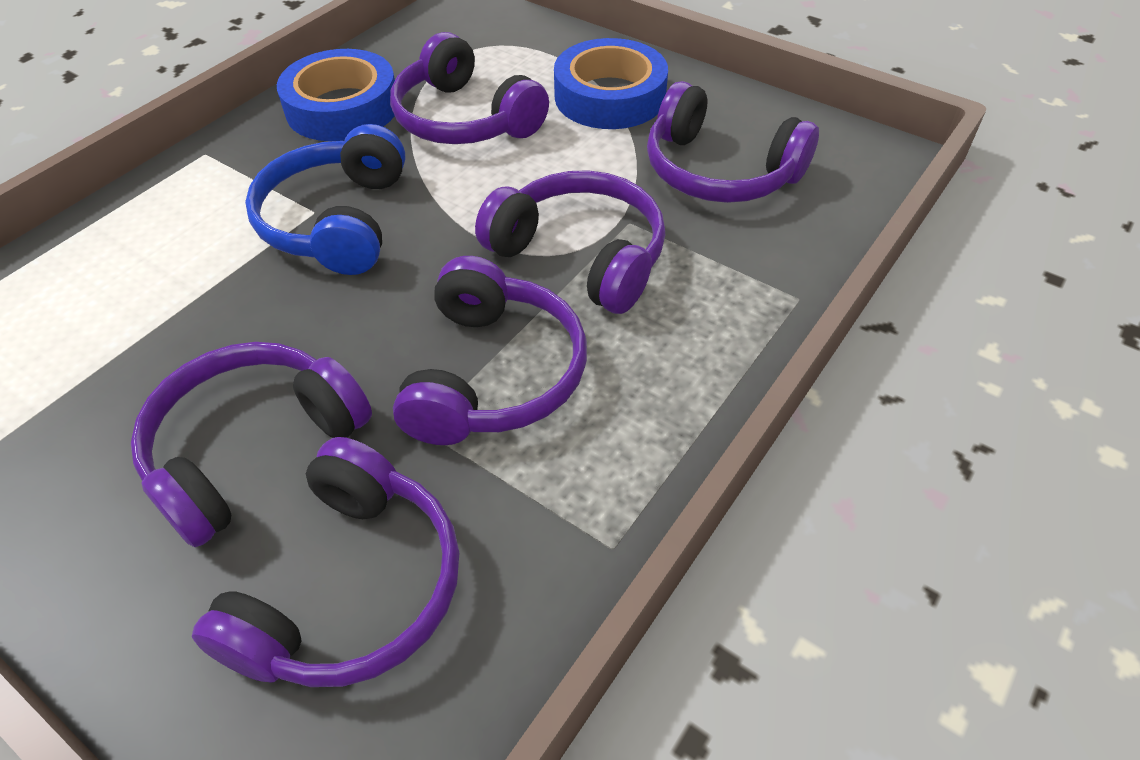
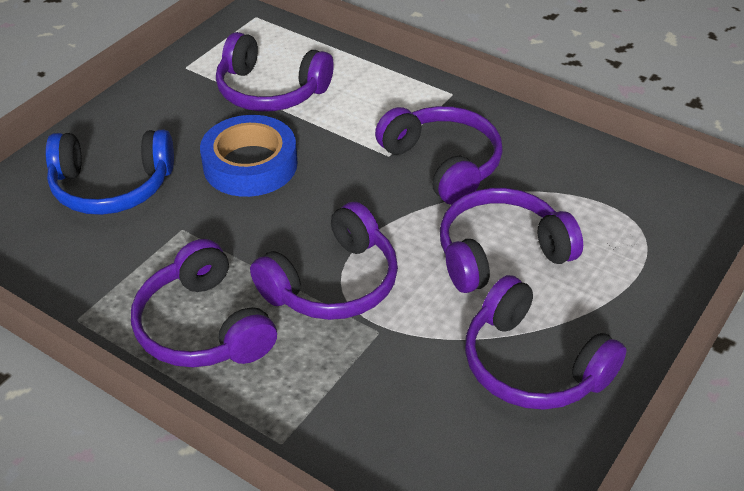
blue tape: [277,49,395,141] [554,38,668,129] = 2 -> [200,115,298,197] = 1

